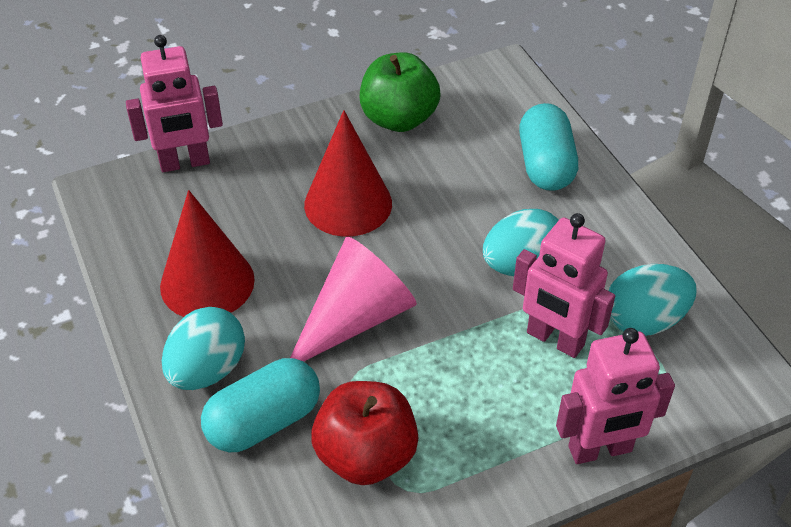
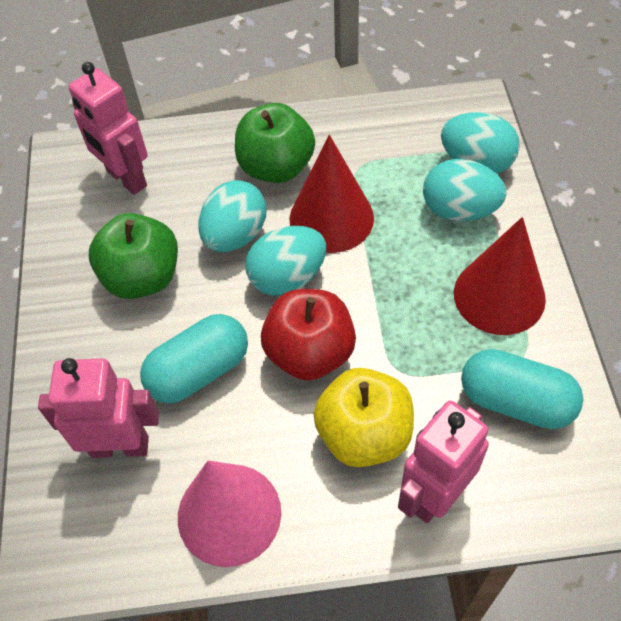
green apple: [360,52,441,132] = 1 -> [89,213,178,299] [235,103,315,183] = 2
turquoise egg: [162,307,245,390] [483,209,559,276] [609,264,697,336] = 3 -> [198,180,266,252] [245,226,326,296] [423,159,507,221] [441,112,520,174] = 4
yellow apple: none = 0 -> [313,368,414,467] = 1

